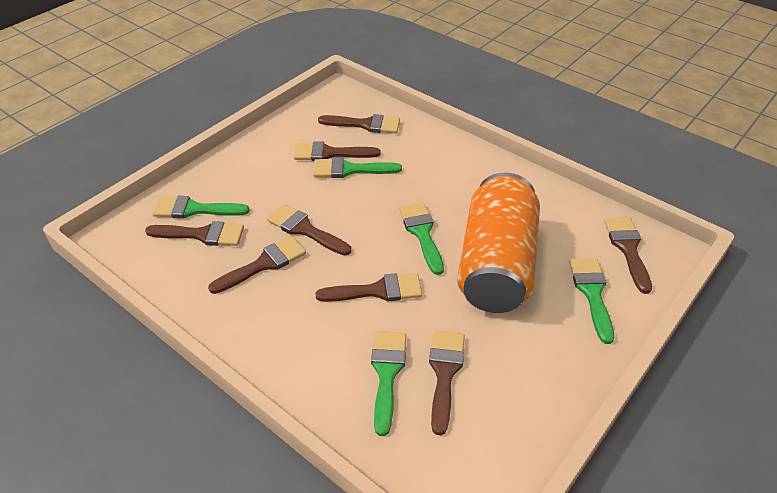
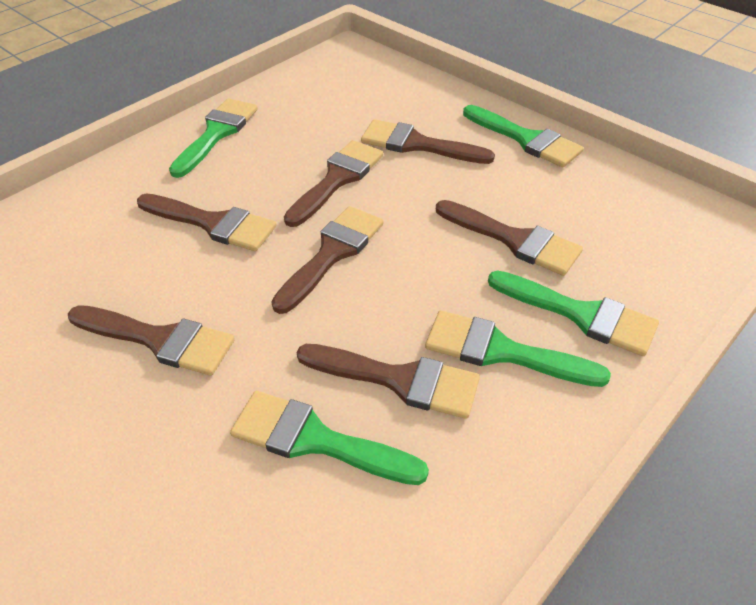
brown brush: [145,221,244,246] [208,236,306,294] [267,204,351,255] [294,142,381,161] [315,273,422,302] [318,114,400,133] [429,331,465,435] [604,217,652,294] = 8 -> [68,305,235,376] [137,194,276,251] [271,206,384,314] [284,140,383,227] [296,344,480,419] [361,119,495,164] [436,200,583,276] = 7
orange can: [457,173,540,313] = 1 -> none = 0

